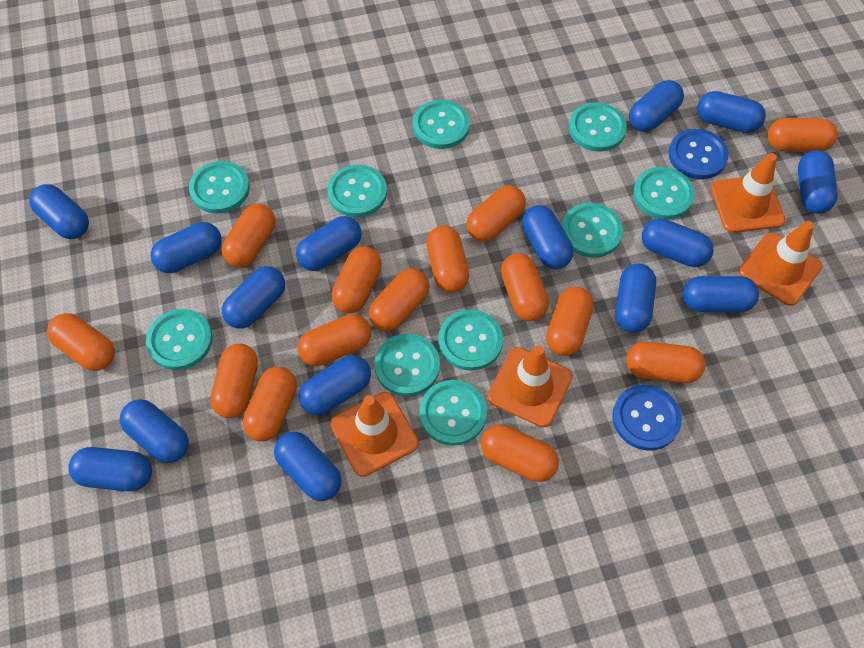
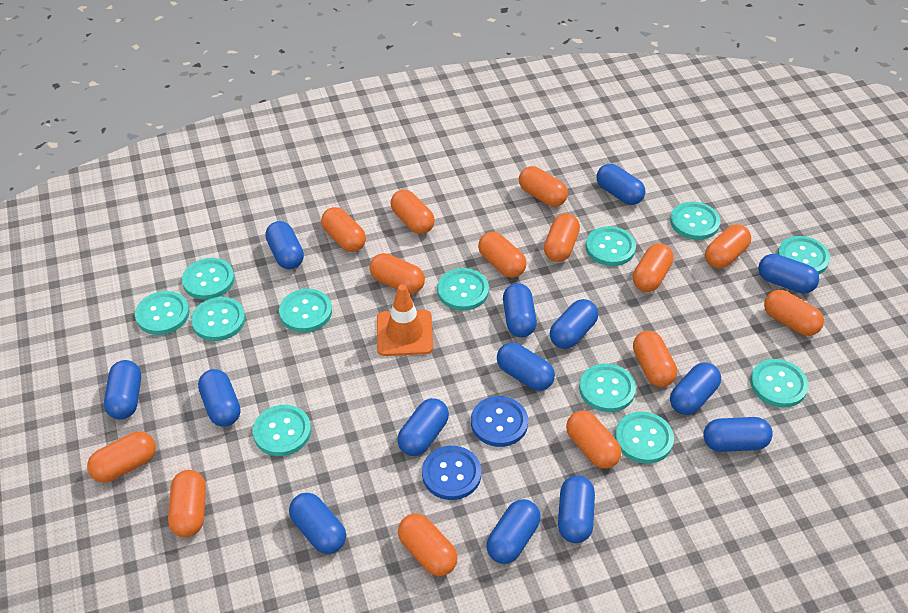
blue capsule: [29,184,89,239] [69,447,152,491] [120,399,189,463] [151,222,221,273] [222,266,285,329] [274,432,342,501] [296,216,362,271] [299,355,371,415] [522,205,573,269] [615,263,656,333] [629,80,684,132] [642,218,714,267] [683,276,759,312] [697,91,766,133] [798,150,838,214] = 15 -> [104,360,141,420] [198,369,241,427] [265,221,304,269] [289,493,346,554] [397,398,449,456] [486,499,541,564] [497,343,555,391] [503,283,537,337] [550,299,598,349] [558,475,595,543] [597,164,645,205] [670,362,721,415] [703,417,773,452] [758,254,819,293] = 14
orange traffic cone: [330,392,419,477] [488,345,573,427] [710,153,785,233] [739,221,822,306] = 4 -> [377,284,433,356] = 1
turquoise button: [146,309,213,370] [189,161,250,214] [327,165,387,217] [374,334,440,396] [413,100,470,149] [419,380,487,446] [438,309,503,371] [562,203,623,258] [569,102,627,152] [633,167,695,220] = 10 -> [135,291,190,335] [182,258,234,300] [191,297,245,341] [253,405,311,456] [279,289,332,332] [437,268,489,311] [579,364,636,412] [585,226,636,266] [615,412,674,464] [670,202,721,240] [750,359,809,407] [778,236,830,274] = 12

